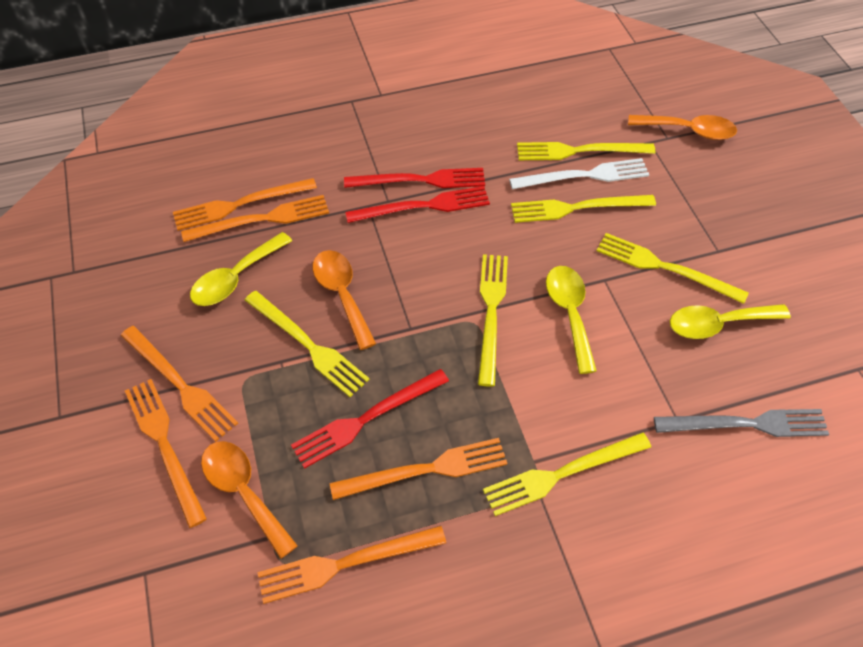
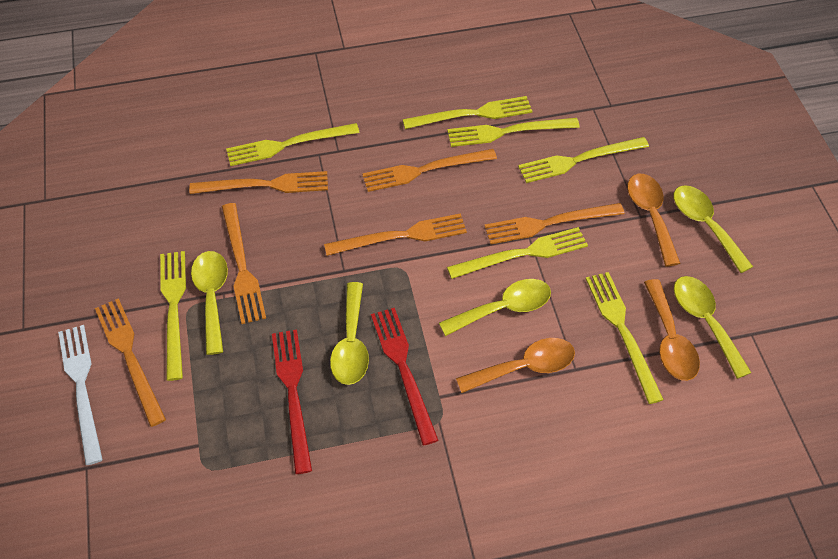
grey fork: [654,409,829,437] = 1 -> none = 0
red fork: [291,369,449,469] [344,168,485,188] [345,186,490,223] = 3 -> [272,330,312,474] [371,308,439,445] = 2
yellow fork: [245,291,370,397] [478,254,508,387] [483,432,651,516] [511,195,656,223] [517,142,655,160] [596,233,749,304] = 6 -> [160,251,186,381] [226,123,359,166] [402,96,532,129] [447,118,580,147] [447,227,588,279] [518,137,649,183] [586,272,664,404] = 7
yellow spoon: [190,232,292,306] [546,266,597,374] [670,304,791,339] = 3 -> [191,251,228,355] [330,282,369,385] [439,279,551,336] [673,185,753,273] [674,276,752,379] = 5

